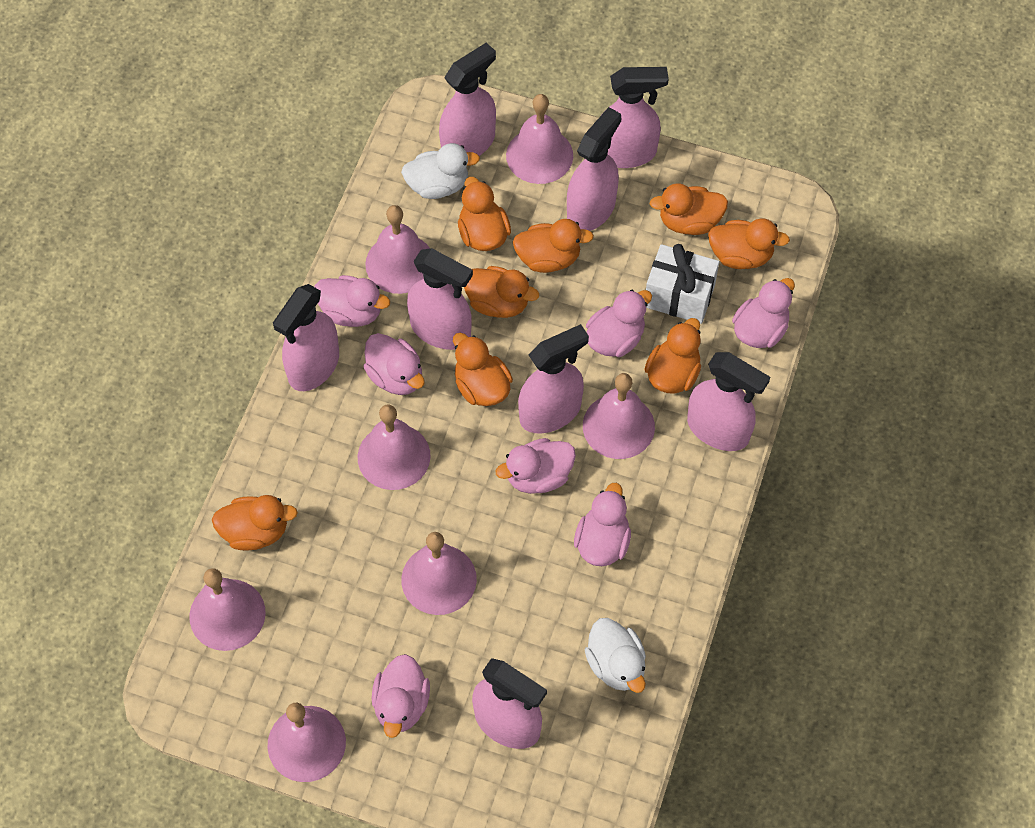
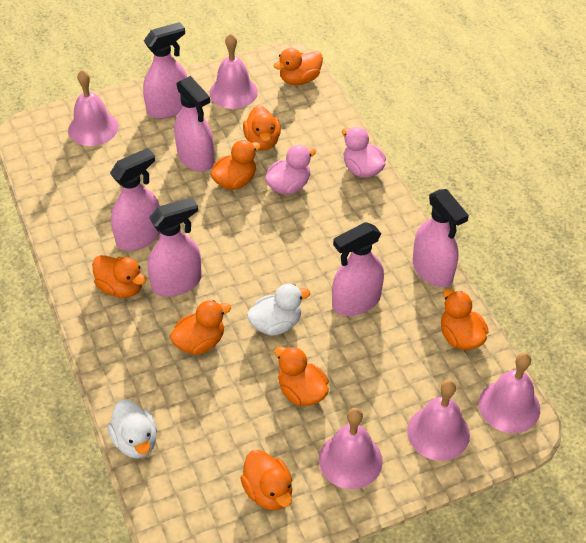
pink bell: [189,568,266,651] [268,703,346,782] [358,405,431,490] [365,205,430,294] [401,532,477,615] [506,94,573,184] [583,373,655,459] = 7 -> [68,70,118,146] [209,34,258,109] [319,408,383,489] [407,380,470,461] [479,353,540,433] = 5
pink duck: [314,275,390,327] [363,333,425,395] [372,654,430,738] [495,438,576,494] [574,483,631,566] [586,290,652,357] [732,278,795,348] = 7 -> [265,145,316,195] [342,127,386,178] = 2
pink spray bottle: [273,284,339,391] [407,248,473,350] [439,43,496,156] [472,658,547,749] [518,324,589,434] [567,107,621,231] [602,67,669,168] [687,352,770,451] = 8 -> [110,148,161,251] [143,22,187,119] [148,197,202,297] [174,76,214,172] [332,222,384,316] [413,189,469,287] = 6
white gift: [646,244,719,324] = 1 -> none = 0

